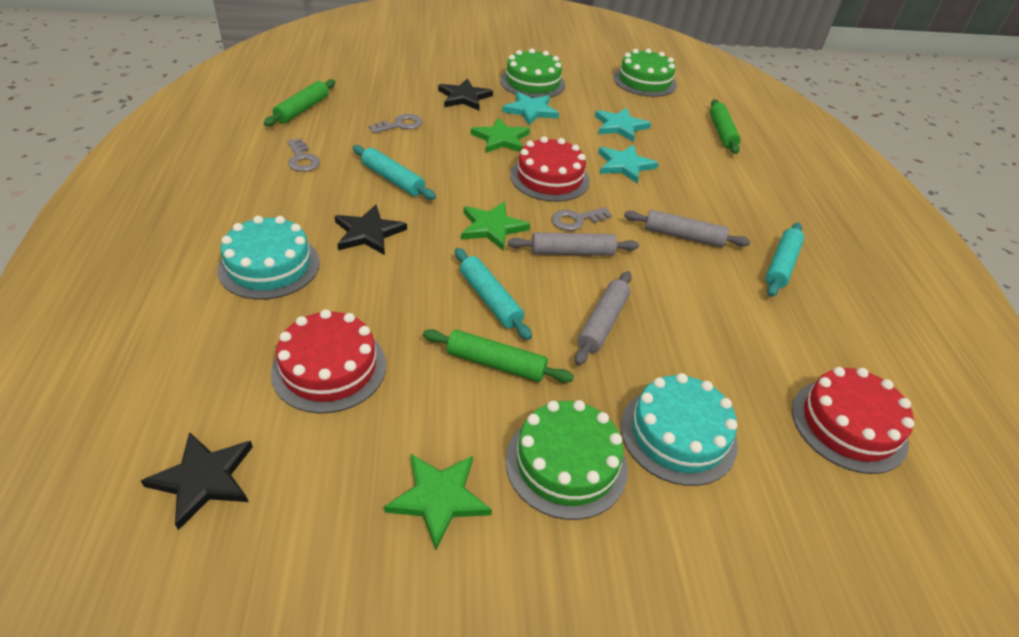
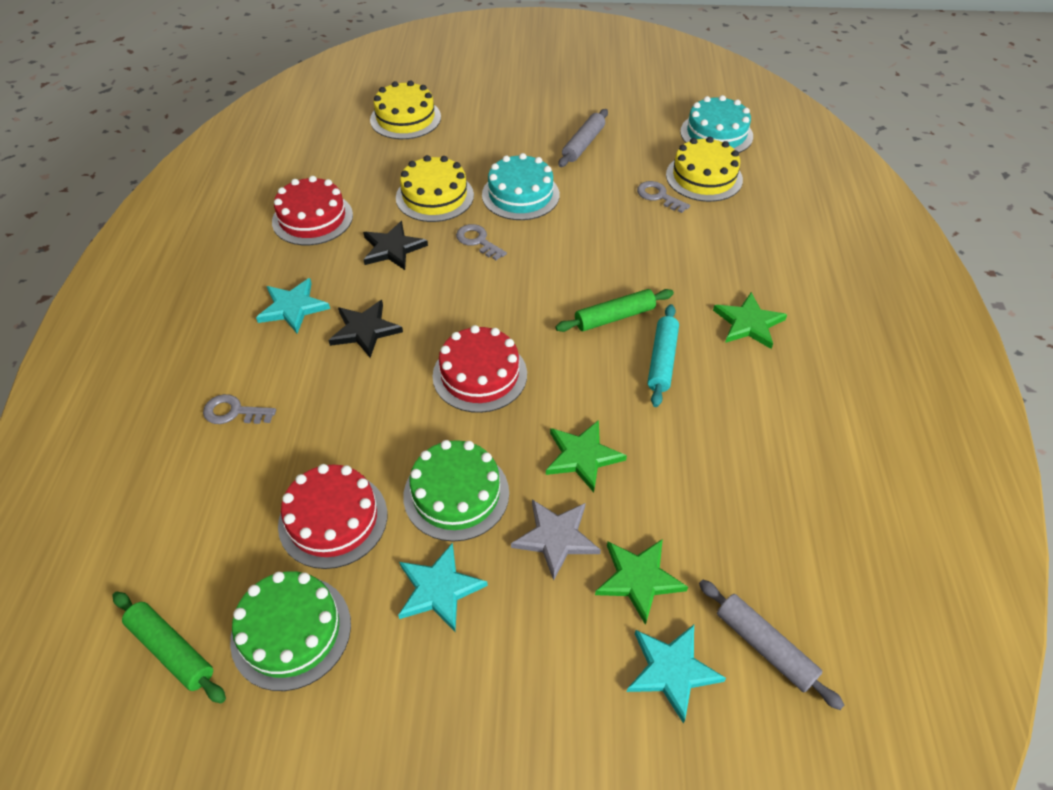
black star: [141,432,253,530] [335,205,407,255] [438,78,493,110] = 3 -> [328,300,403,358] [363,221,428,270] = 2
green cake: [500,48,565,98] [506,400,628,520] [613,48,677,97] = 3 -> [230,571,351,691] [403,440,509,542] = 2
green rolling pin: [264,79,335,126] [423,329,574,383] [710,99,741,154] = 3 -> [112,592,226,703] [555,289,674,332] = 2
grey rolling pin: [508,232,639,256] [575,271,632,365] [624,210,750,247] = 3 -> [558,109,608,167] [699,580,844,710] = 2
grey star: none = 0 -> [511,499,601,581] = 1
turquoise rolling pin: [353,145,436,200] [455,248,532,340] [765,223,804,297] = 3 -> [648,304,679,407] = 1
yellow cake: none = 0 -> [370,80,441,139] [396,155,474,222] [666,137,743,202] = 3

